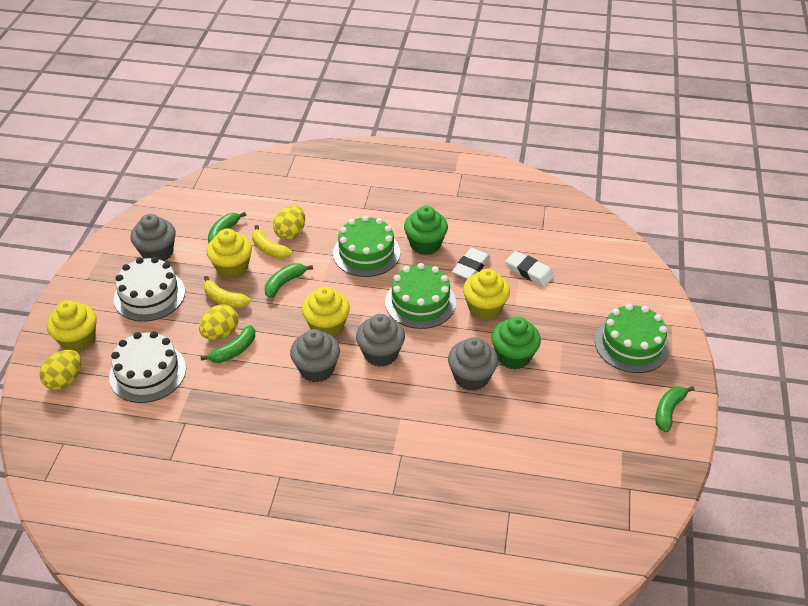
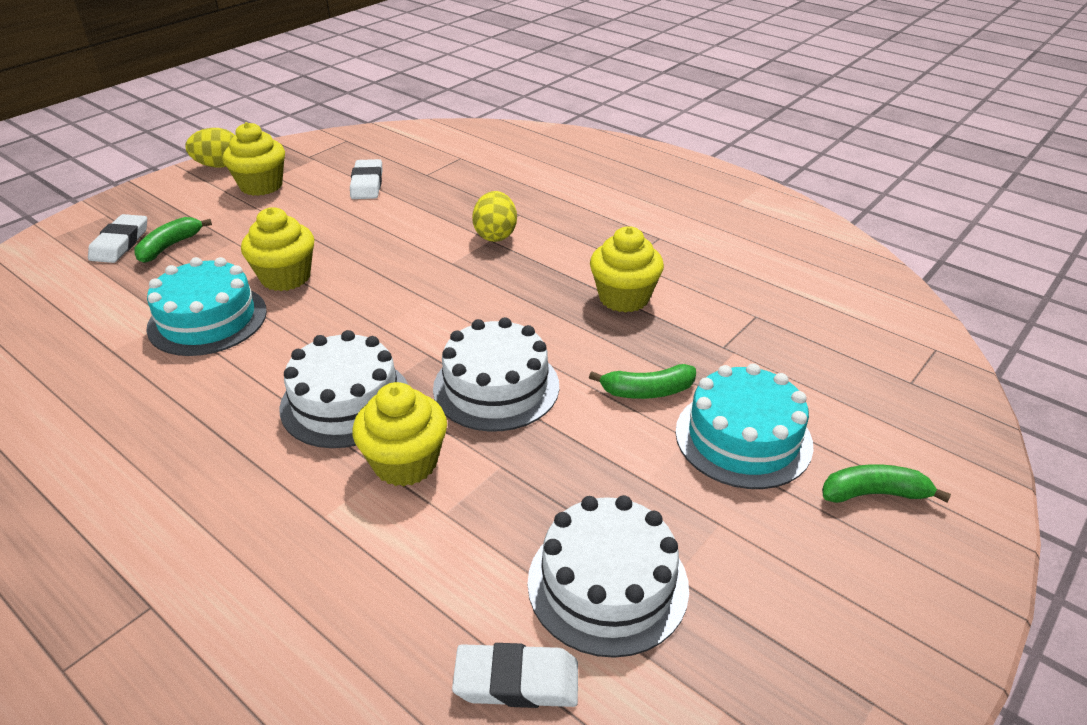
green banana: [201,325,255,363] [208,212,246,243] [265,263,313,298] [655,386,694,433] = 4 -> [134,217,212,263] [589,364,696,399] [822,464,951,503] = 3
green cake: [333,215,400,277] [385,263,456,329] [595,304,670,373] = 3 -> none = 0
green cupcake: [404,206,448,255] [491,316,541,369] = 2 -> none = 0
grey cupcake: [130,214,176,261] [290,329,340,383] [356,314,405,367] [448,337,498,391] = 4 -> none = 0
turquoise cake: none = 0 -> [146,257,267,356] [676,363,813,489] = 2
white cake: [109,331,186,403] [113,257,185,322] = 2 -> [279,330,409,448] [433,317,559,431] [528,495,689,658] = 3
white eraser: [452,248,490,279] [506,251,555,287] = 2 -> [88,214,147,263] [350,159,382,199] [452,643,578,708] = 3
yellow banana: [204,276,251,308] [252,225,292,259] = 2 -> none = 0
yellow egg: [39,350,81,390] [199,304,238,340] [273,206,305,240] = 3 -> [185,128,235,168] [472,191,517,242] = 2

